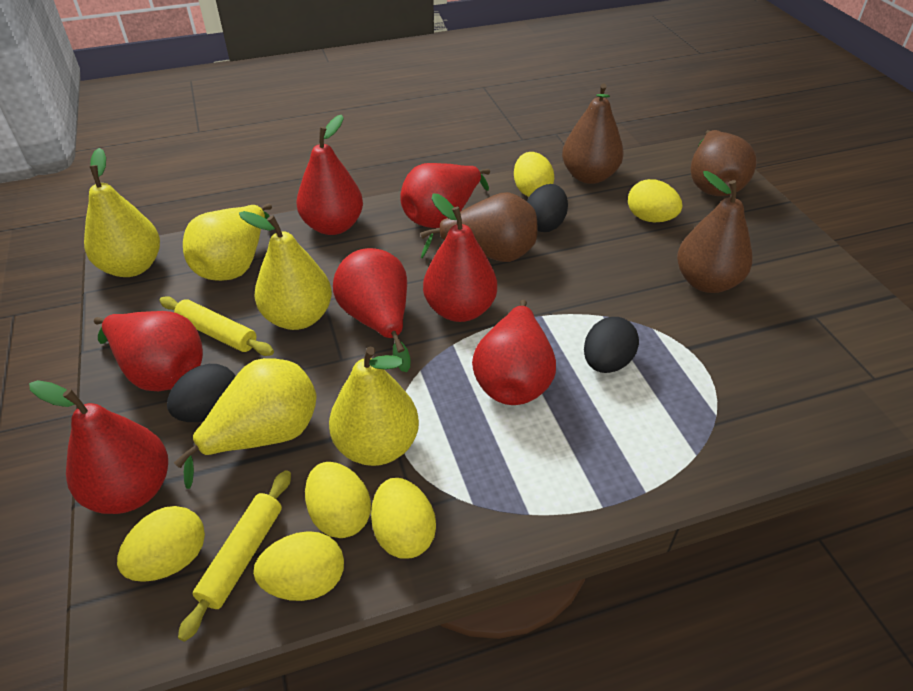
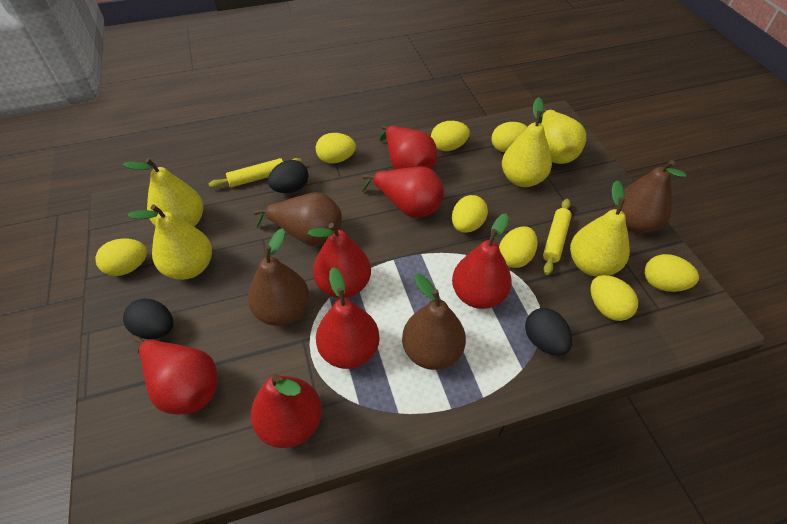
yellow egg: [117,506,205,582] [253,531,344,601] [305,462,371,538] [371,478,436,559] [514,152,554,197] [628,179,682,222] = 6 -> [96,239,147,276] [316,133,356,164] [431,121,470,151] [452,195,488,233] [491,122,528,152] [499,227,538,268] [591,275,638,321] [644,254,699,292] = 8

